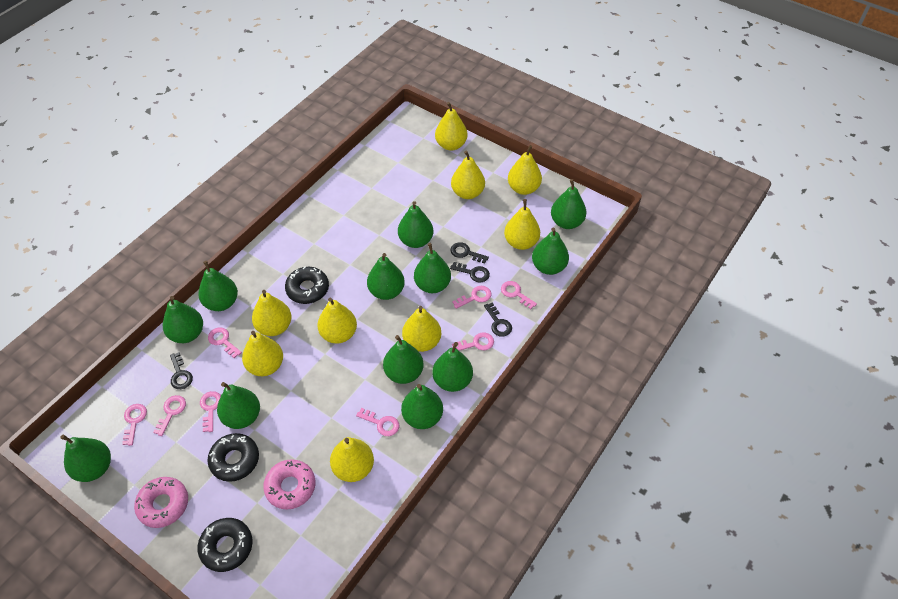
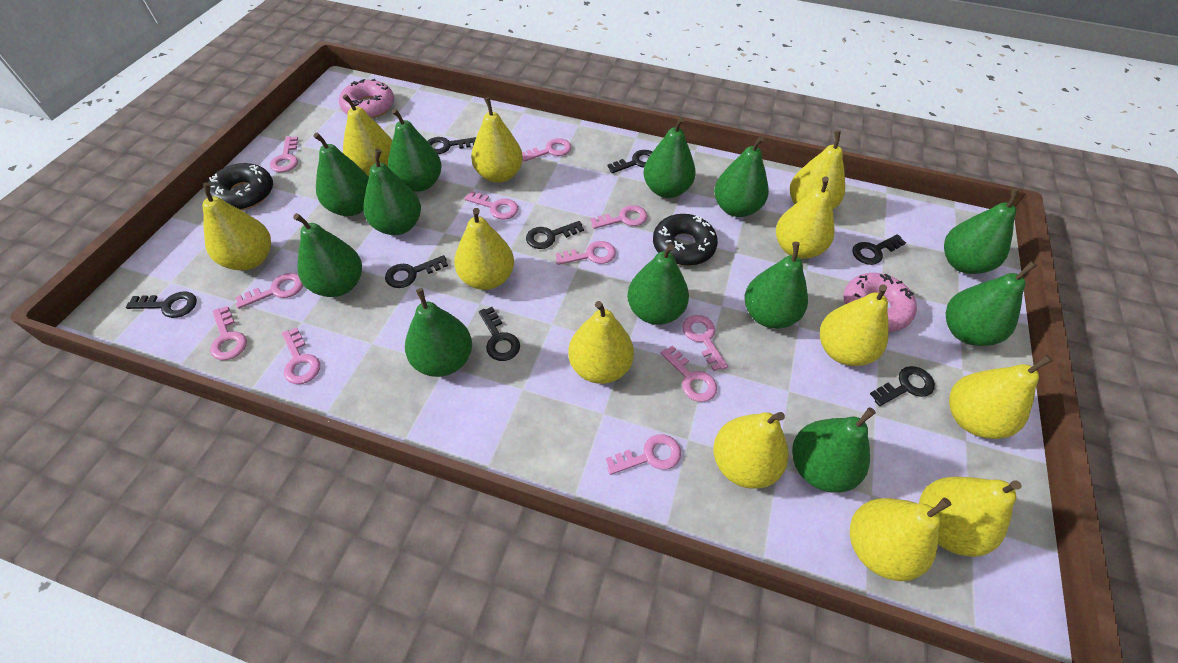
black donut: [198,518,253,572] [208,433,259,482] [285,266,329,304] = 3 -> [208,163,273,210] [653,214,718,266] = 2
black key: [170,352,193,389] [450,262,490,282] [451,242,489,264] [484,303,512,337] = 4 -> [126,292,197,318] [385,255,448,288] [428,137,476,154] [479,307,520,361] [526,221,584,249] [607,150,653,173] [852,234,906,265] [870,366,935,406] = 8
pink key: [122,404,147,446] [153,395,186,436] [200,391,221,432] [208,328,242,358] [356,408,400,436] [452,286,492,309] [452,332,494,351] [501,281,537,309] = 8 -> [210,306,247,360] [235,273,303,309] [270,136,298,172] [282,327,320,384] [464,191,518,219] [522,138,571,162] [555,241,616,265] [591,205,648,229] [606,434,681,475] [661,345,717,402] [682,315,728,371] = 11
yellow pear: [242,331,283,376] [252,290,291,336] [317,297,357,344] [330,437,374,482] [402,306,441,352] [435,102,468,151] [451,150,485,199] [504,199,540,250] [508,145,542,195] = 9 -> [202,182,271,270] [343,94,392,177] [454,208,514,290] [471,97,523,183] [568,301,634,384] [713,412,788,489] [776,176,835,259] [790,130,845,209] [820,285,889,366] [850,498,952,581] [919,477,1022,557] [949,355,1053,439] = 12

